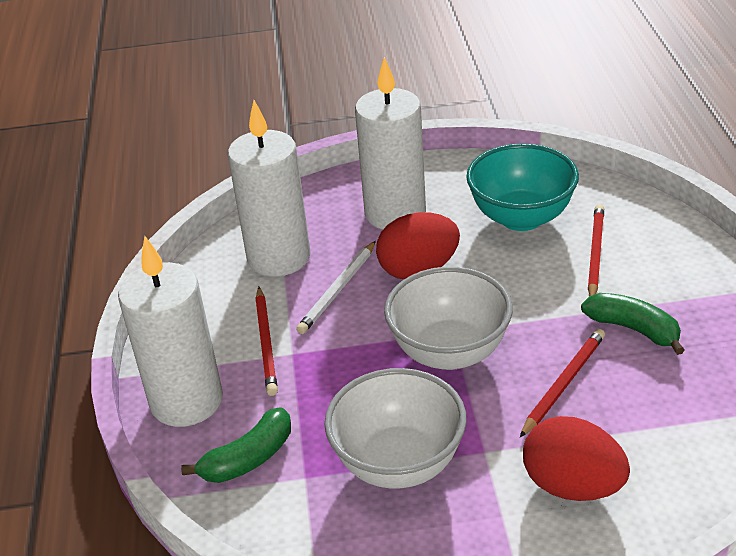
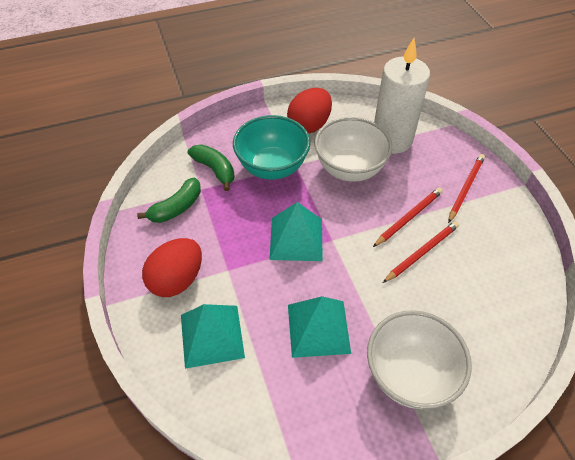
turquoise pyramid: none = 0 -> [181,304,245,369] [270,202,323,261] [288,296,351,358] = 3
white candle: [118,236,223,427] [228,100,311,277] [355,57,426,229] = 3 -> [374,38,430,154] = 1
white pencil: [296,241,376,334] = 1 -> none = 0

